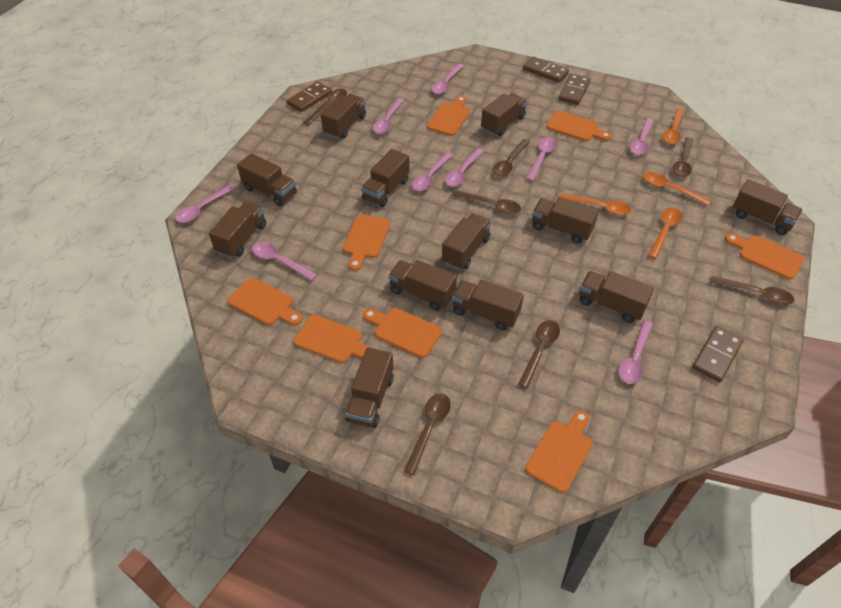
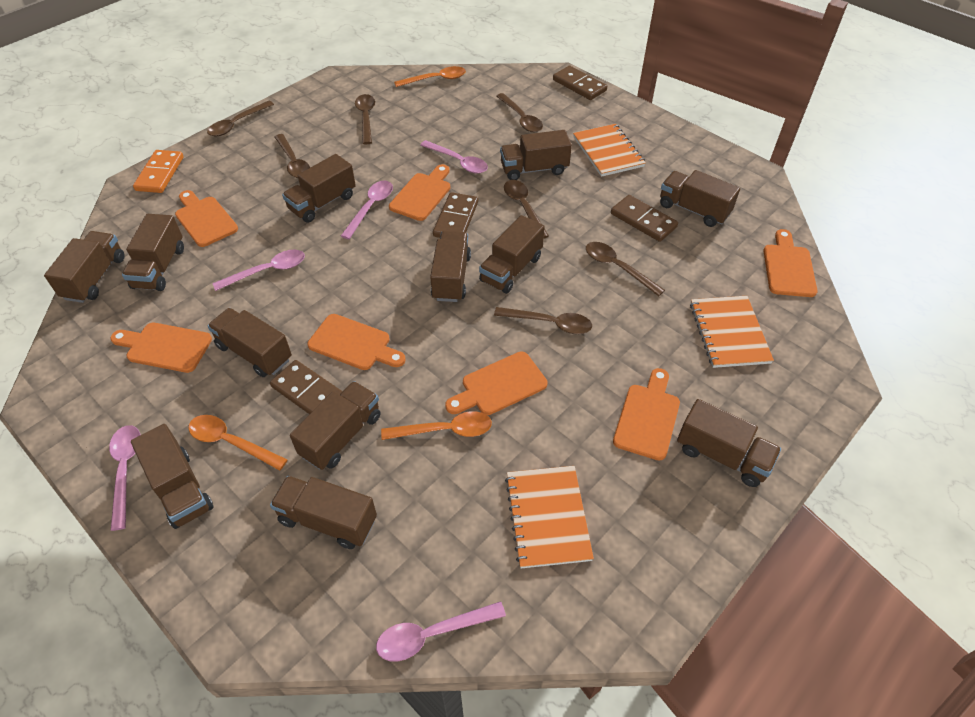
orange cutting board: [228,278,303,325] [294,315,374,363] [343,215,390,271] [363,308,442,358] [427,96,470,136] [525,410,593,493] [547,111,612,141] [725,233,804,280] = 8 -> [110,323,212,373] [175,190,238,247] [307,314,406,370] [389,164,450,221] [445,352,548,415] [613,368,680,461] [764,229,818,297] = 7
orange domino: none = 0 -> [133,150,184,193] = 1
orange notebook: none = 0 -> [505,466,594,568] [573,124,646,177] [690,296,774,368] = 3
orange spoon: [559,193,631,215] [643,172,711,205] [648,208,682,259] [662,108,684,144] = 4 -> [188,415,288,471] [381,411,492,440] [394,66,466,87] = 3
pink spoon: [176,184,237,223] [252,242,317,281] [373,98,403,134] [412,152,453,191] [432,64,464,94] [445,148,484,187] [525,137,557,181] [618,320,653,384] [630,118,654,155] = 9 -> [109,425,141,531] [213,250,305,291] [341,181,393,239] [376,601,506,662] [420,140,488,174] = 5

